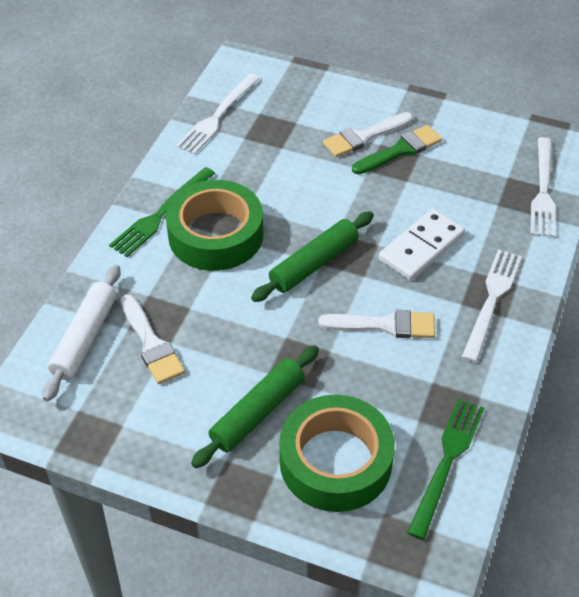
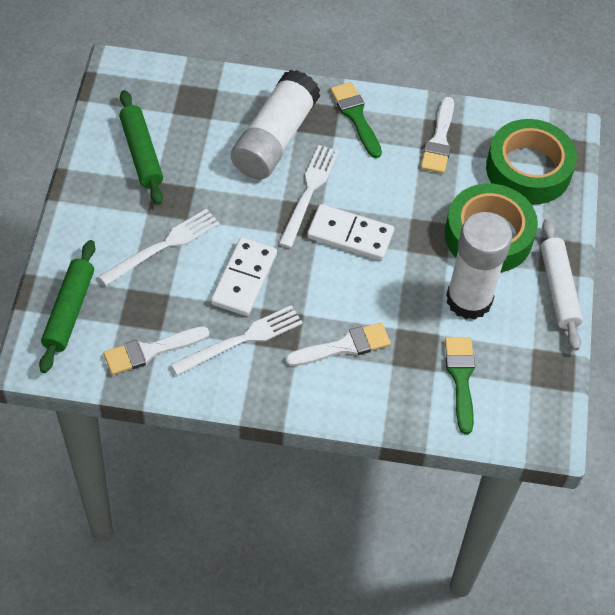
green brush: [352,125,442,174] = 1 -> [330,82,382,158] [445,337,475,434] = 2
green fork: [109,167,215,257] [407,399,484,540] = 2 -> none = 0
white domino: [379,209,465,280] = 1 -> [211,237,277,316] [307,204,394,261] = 2
white glue stick: none = 0 -> [231,70,320,179] [446,212,512,320] = 2

